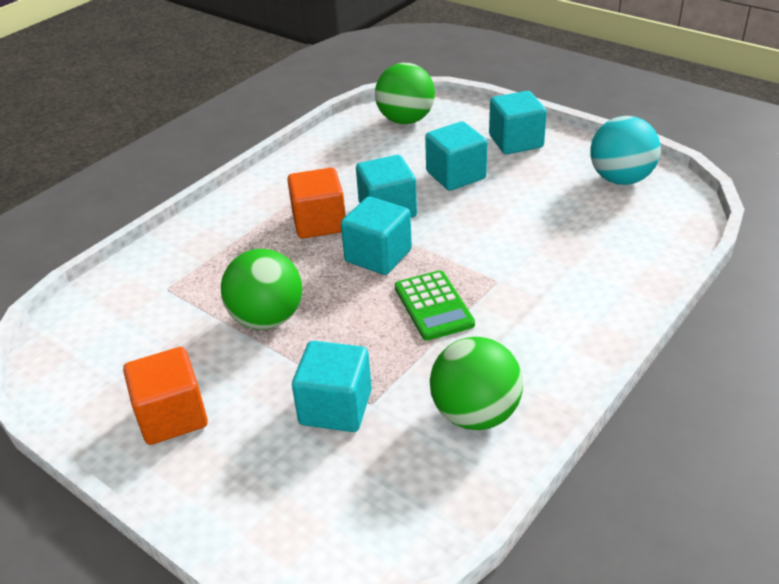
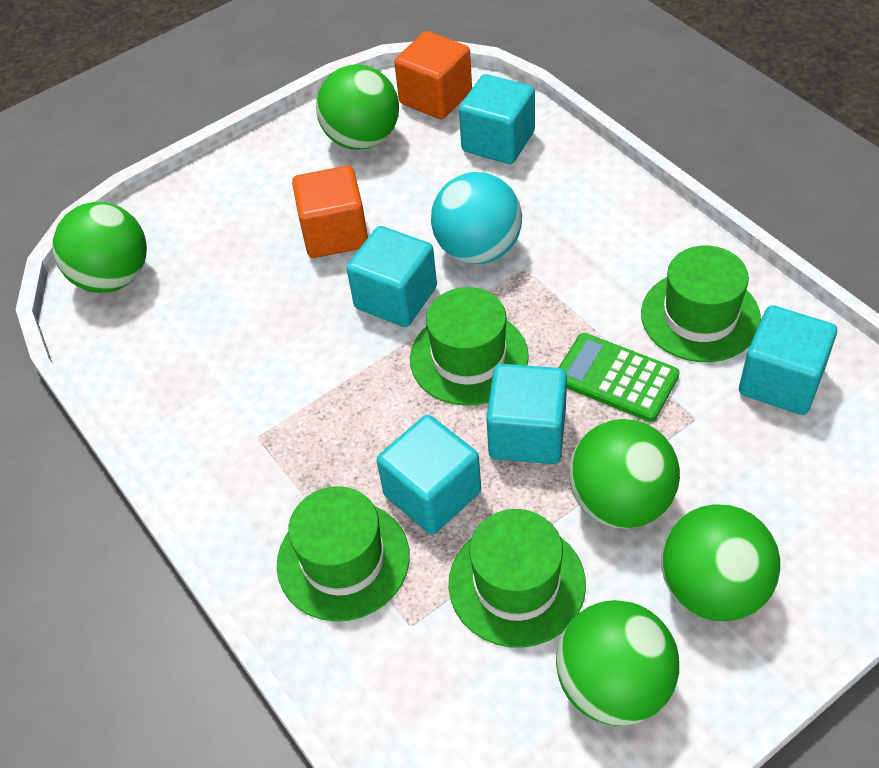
green ball: [221,249,302,330] [375,63,435,124] [430,337,523,430] = 3 -> [53,202,147,293] [316,64,399,150] [556,600,679,726] [569,419,680,529] [661,504,780,622] = 5
green hat: none = 0 -> [277,486,410,622] [410,287,529,406] [449,509,586,648] [641,246,761,362] = 4

